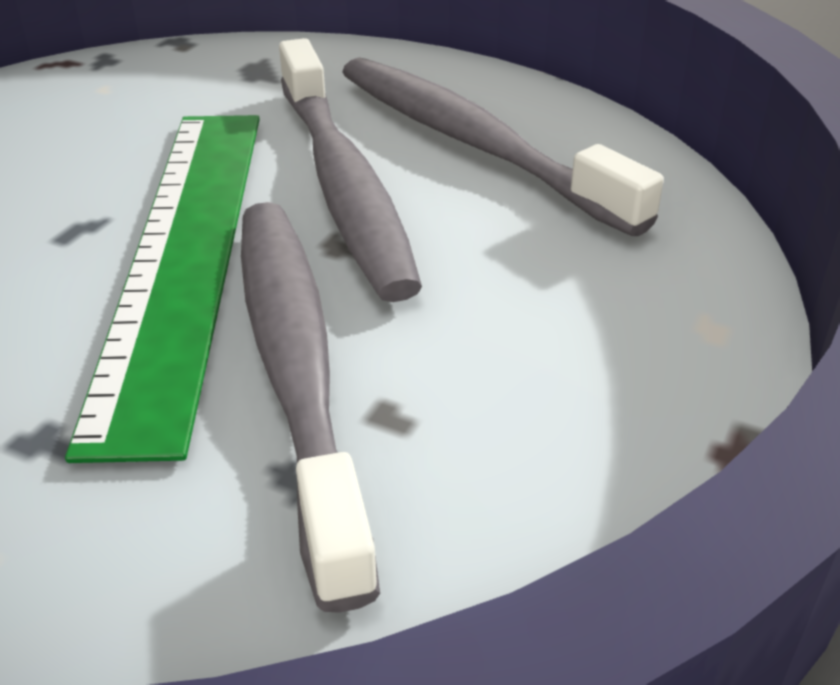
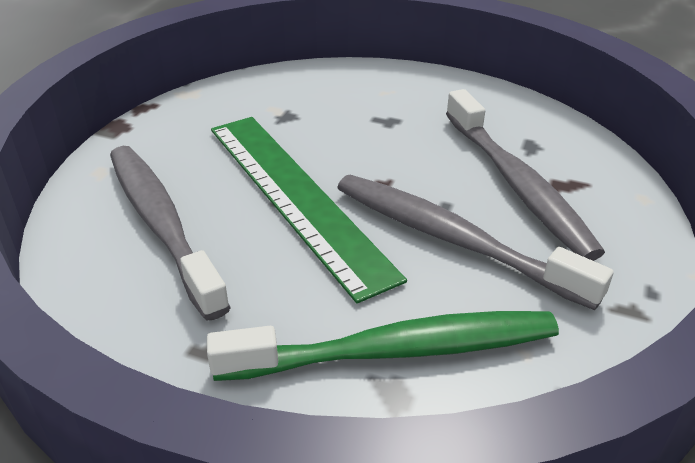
green toothbrush: none = 0 -> [207,311,559,381] = 1

